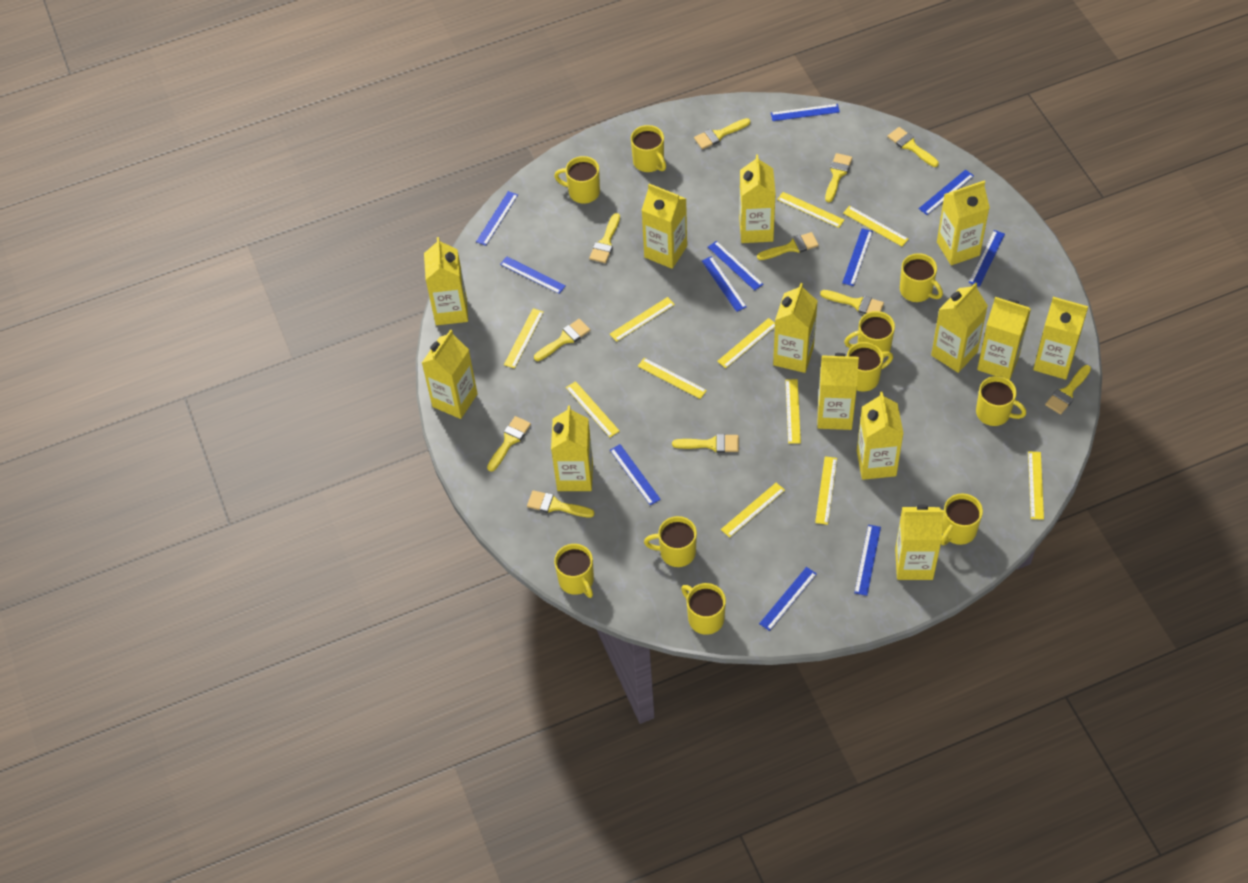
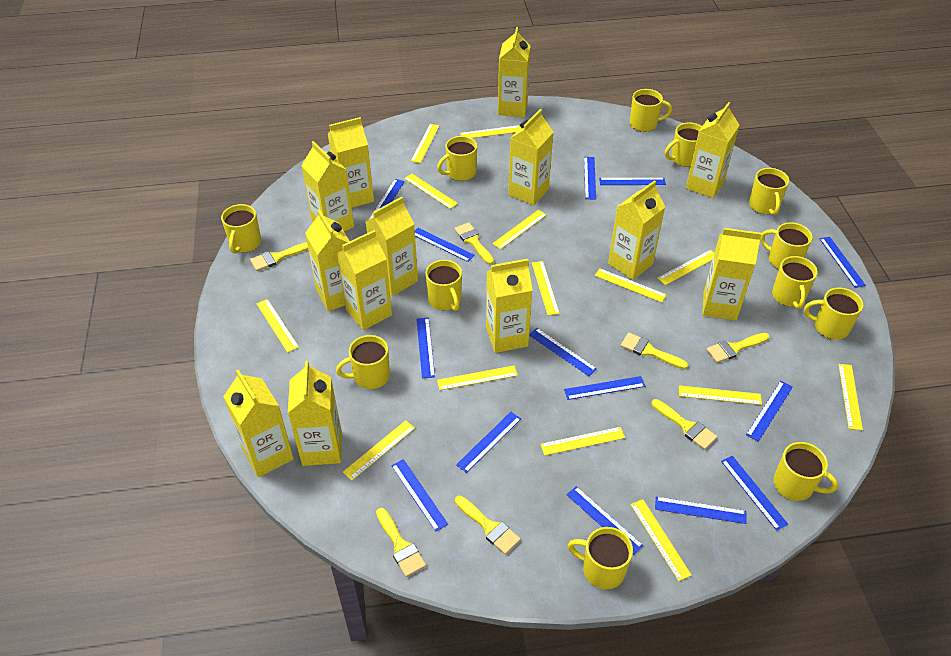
blue ruler: [476,191,518,246] [500,256,566,294] [610,444,661,505] [702,256,747,312] [708,241,763,291] [759,567,817,631] [771,104,840,121] [842,228,873,286] [854,525,881,596] [919,169,974,215] [969,230,1005,287] = 11 -> [369,179,405,219] [391,459,448,532] [415,228,475,262] [416,318,435,378] [456,412,521,473] [529,328,597,376] [564,376,645,400] [566,486,644,555] [584,157,596,200] [599,178,666,185] [655,497,747,524] [721,456,789,531] [746,381,793,442] [820,237,866,288] = 14
yellow brush: [487,416,531,472] [527,490,595,518] [534,319,590,361] [589,213,620,263] [672,434,739,453] [694,118,750,149] [757,232,819,260] [820,290,884,314] [825,153,852,202] [888,127,939,167] [1045,365,1091,414] = 11 -> [250,242,308,271] [376,508,426,577] [454,222,494,265] [455,496,521,555] [621,333,688,369] [652,399,717,450] [706,333,770,363] = 7
yellow mug: [554,156,600,204] [554,544,594,598] [631,125,666,172] [644,516,697,567] [681,583,726,635] [844,311,895,358] [847,342,893,392] [900,253,943,302] [941,493,983,545] [976,376,1026,426] = 10 -> [221,204,261,254] [336,335,390,389] [426,260,462,311] [437,136,477,181] [568,527,633,590] [630,89,672,132] [665,122,702,167] [749,168,789,215] [760,222,813,269] [772,256,818,309] [773,442,838,501] [804,288,863,340] = 12
yellow ruler: [504,308,544,368] [566,381,619,437] [610,297,675,342] [638,358,707,399] [717,318,775,368] [721,482,785,538] [777,192,844,228] [785,379,801,444] [815,456,837,525] [843,206,908,246] [1028,451,1044,520] = 11 -> [256,299,299,353] [343,420,415,480] [404,174,458,209] [411,124,439,163] [437,366,518,390] [460,125,521,138] [492,210,546,249] [532,261,560,315] [540,427,625,456] [595,268,666,303] [630,499,692,581] [658,250,714,285] [679,385,762,405] [838,364,863,430] = 14

